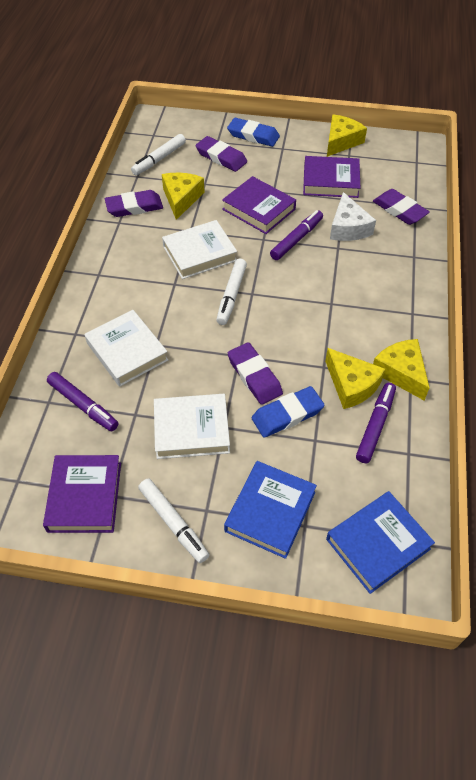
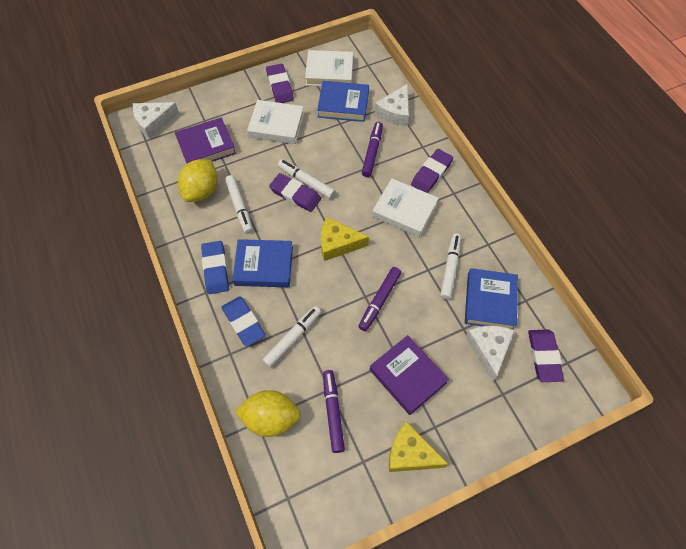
blue book: [224,461,317,559] [326,491,435,594] = 2 -> [232,239,293,287] [317,81,369,122] [465,268,518,330] = 3
purple book: [43,455,121,533] [222,176,296,234] [303,156,360,198] = 3 -> [175,118,236,164] [370,335,449,415] = 2
white cheese: [330,192,376,241] = 1 -> [133,102,179,139] [375,84,409,126] [466,326,514,382] = 3
white marker: [131,134,186,175] [138,479,209,563] [216,259,247,325] = 3 -> [225,175,253,234] [262,306,321,368] [278,159,335,199] [440,233,461,300] = 4
yellow cheese: [162,173,205,220] [325,348,385,409] [327,114,367,157] [373,339,430,401] = 4 -> [321,217,369,261] [389,421,448,472] = 2
yellow lemon: none = 0 -> [178,159,218,202] [235,390,301,437] = 2

